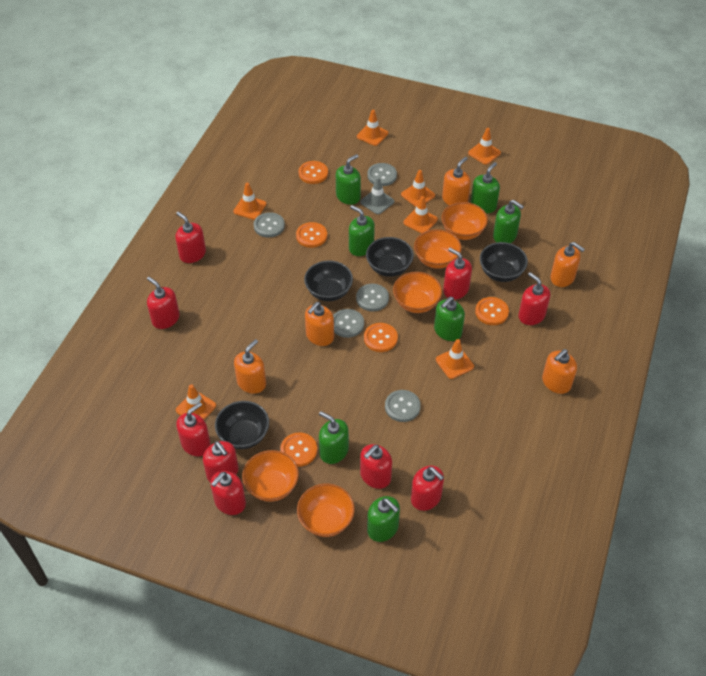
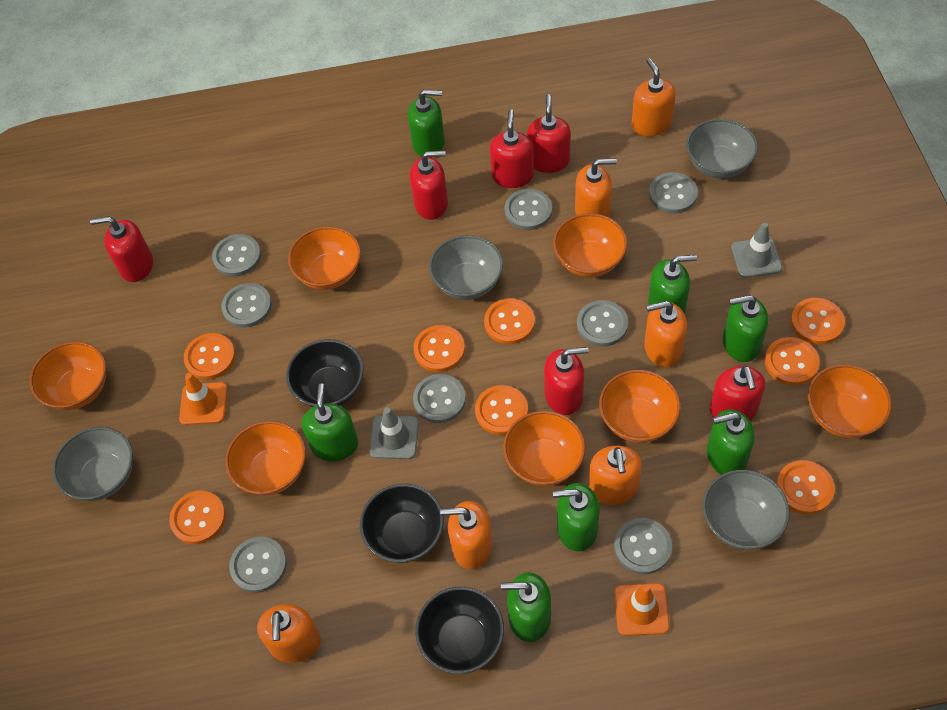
black bowl: [215,401,269,449] [304,260,353,301] [366,237,414,277] [480,242,528,282] = 4 -> [286,339,364,407] [360,484,444,563] [415,587,504,674] = 3
grey bowl: none = 0 -> [53,427,133,501] [429,235,503,300] [686,119,758,178] [703,470,790,550] = 4
grey button: [254,212,285,238] [333,309,364,338] [356,284,389,311] [367,163,397,186] [385,390,421,422] = 5 -> [212,234,261,277] [221,283,272,328] [229,537,287,593] [413,374,466,423] [504,189,552,230] [577,300,628,347] [614,518,672,574] [649,172,698,213] = 8
grey traffic cone: [360,177,394,214] = 1 -> [369,407,419,459] [731,223,782,278] = 2
orange bowl: [242,450,299,502] [297,483,355,537] [393,272,442,313] [414,229,462,269] [441,202,488,240] = 5 -> [30,341,106,410] [225,421,306,495] [288,226,361,290] [503,411,586,486] [553,213,627,277] [599,370,681,443] [808,364,892,438] = 7
orange button: [280,433,317,467] [296,222,327,248] [299,161,328,184] [364,323,398,352] [475,297,509,325] = 5 -> [169,491,226,544] [184,333,235,380] [414,325,465,372] [475,385,528,435] [484,298,535,344] [765,337,820,386] [776,460,835,515] [791,298,845,345] = 8
orange soap dispenser: [234,339,266,394] [305,302,334,346] [442,157,471,205] [542,349,577,394] [550,242,585,287] = 5 -> [257,604,321,663] [440,501,492,569] [575,158,617,217] [589,446,642,505] [632,58,675,137] [644,301,687,367] = 6
orange traffic cone: [176,384,216,420] [233,183,266,220] [357,110,388,146] [401,170,435,207] [403,196,438,234] [436,339,474,379] [468,128,501,165] = 7 -> [179,373,228,425] [614,583,670,636] = 2
red soap dispenser: [147,277,180,329] [175,211,206,263] [176,402,211,456] [203,441,239,483] [210,471,246,515] [360,444,392,489] [411,466,444,511] [443,248,472,300] [518,272,550,325] = 9 -> [90,216,153,282] [410,151,448,220] [490,109,534,188] [527,94,571,173] [544,347,589,415] [710,365,765,420] = 6

